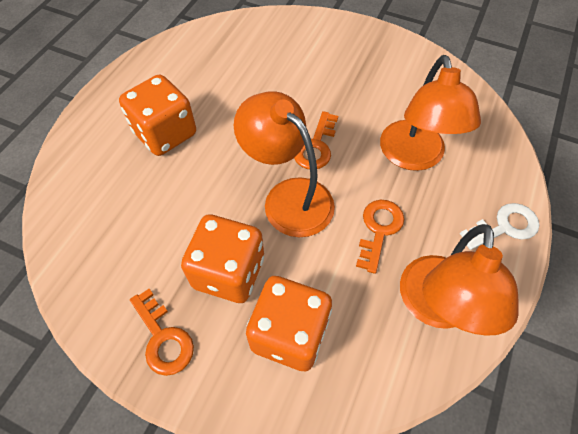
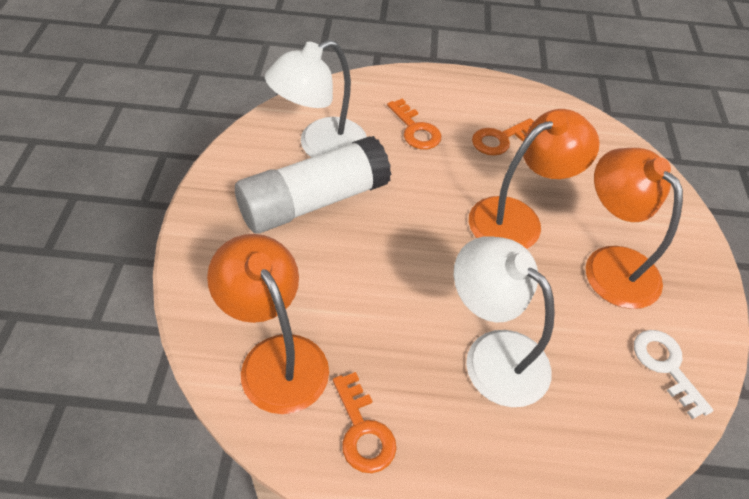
orange dice: [119,74,196,156] [181,215,264,303] [246,276,332,371] = 3 -> none = 0
white glue stick: none = 0 -> [235,136,391,234] = 1
white lamp: none = 0 -> [265,40,367,158] [454,236,555,407] = 2

